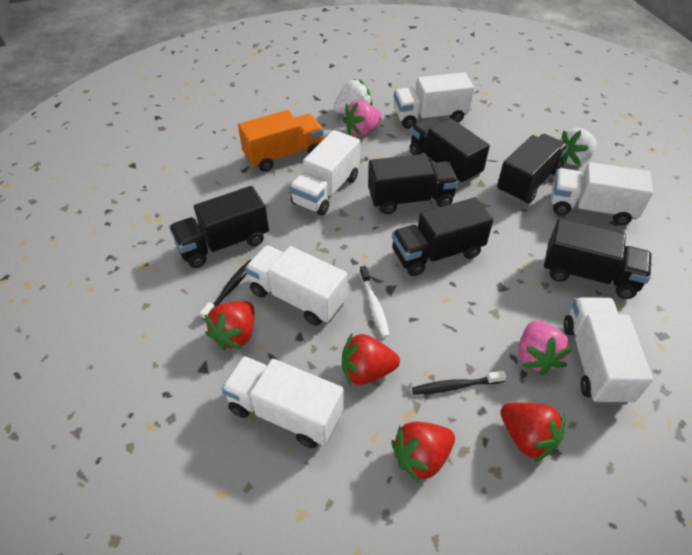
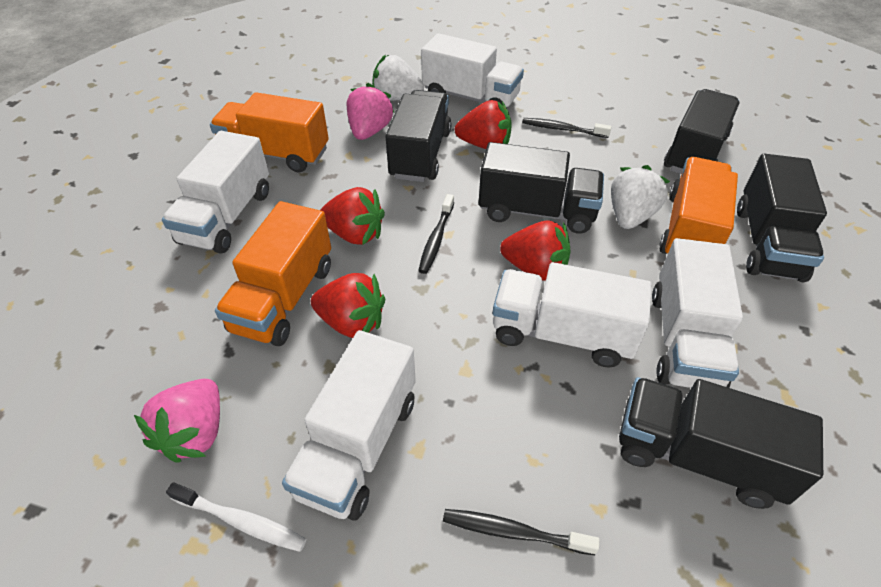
black toothbrush: [200,260,251,321] [412,371,507,395] = 2 -> [418,194,454,274] [443,509,599,555] [522,118,611,138] = 3
black truck: [169,186,269,268] [368,154,459,214] [392,197,493,276] [410,117,490,184] [497,134,569,204] [544,218,652,299] = 6 -> [385,90,451,182] [479,142,604,234] [619,377,823,509] [664,89,740,174] [737,154,827,283] = 5
orange truck: [238,110,324,172] = 1 -> [210,92,329,172] [215,201,331,346] [659,157,738,254] = 3
white truck: [221,356,344,448] [245,245,347,326] [289,130,360,216] [394,72,474,129] [551,162,653,225] [563,297,653,405] = 6 -> [162,131,269,254] [282,330,416,521] [421,33,524,108] [493,262,652,368] [652,238,743,388] = 5

